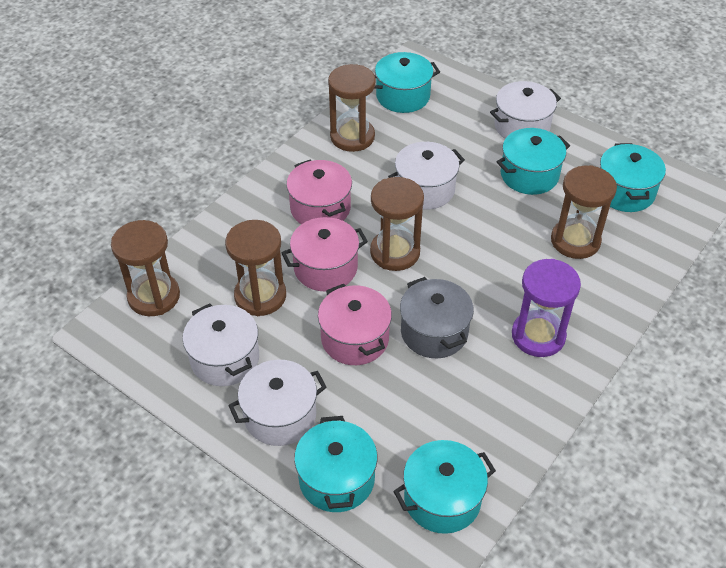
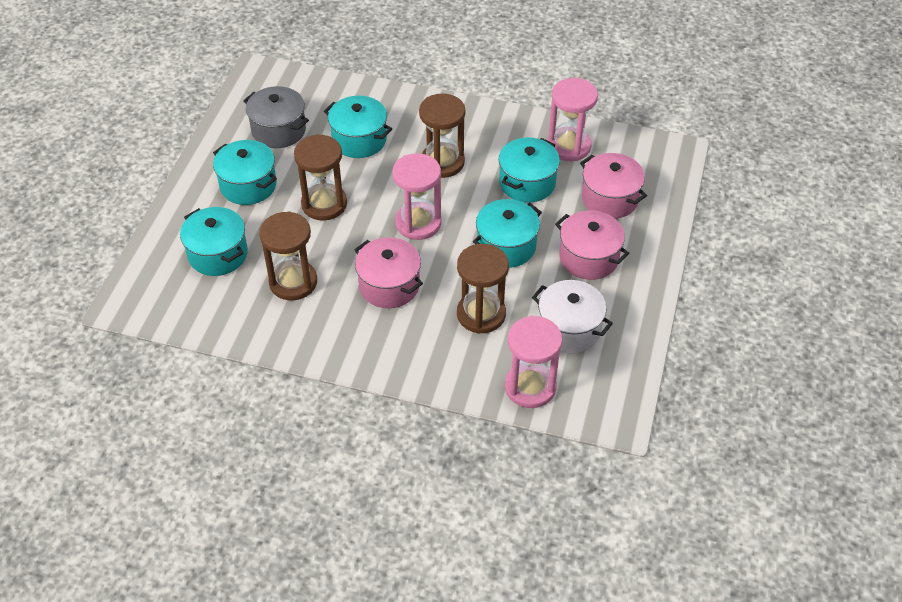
brown hourglass: [111,220,180,316] [225,220,286,316] [328,64,376,152] [370,177,424,271] [551,165,617,259] = 5 -> [259,211,317,300] [294,134,347,221] [419,93,465,178] [457,244,509,334] = 4
pink hourglass: none = 0 -> [392,153,442,240] [505,316,562,408] [548,78,598,161] = 3
purple hourglass: [512,259,581,357] = 1 -> none = 0
white pot: [183,304,259,386] [228,360,327,446] [388,142,465,210] [490,81,561,139] = 4 -> [532,280,613,353] = 1

